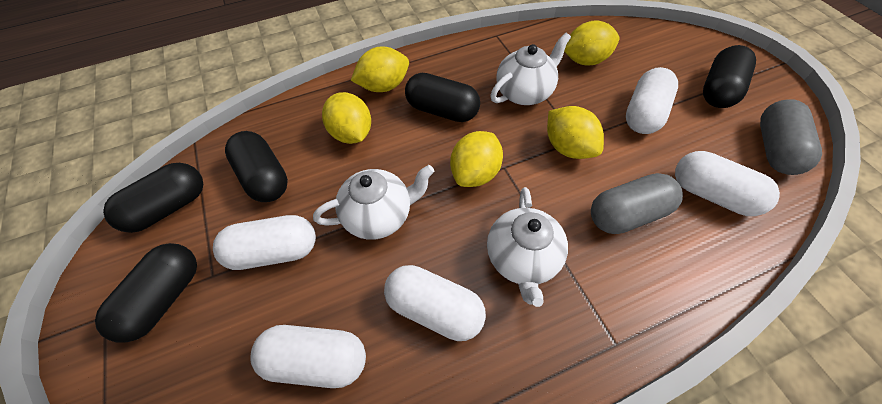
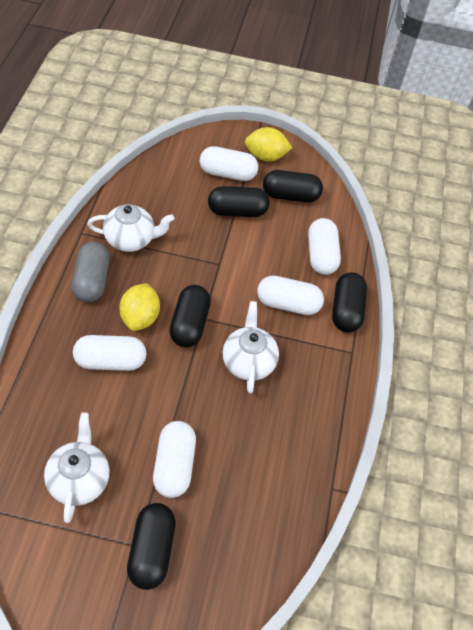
grey capsule: [591,173,683,234] [760,99,822,175] = 2 -> [72,242,110,302] = 1
yellow lemon: [322,92,371,144] [351,46,409,92] [450,131,503,187] [547,106,604,159] [564,20,619,65] = 5 -> [119,283,160,331] [245,127,292,161] = 2

